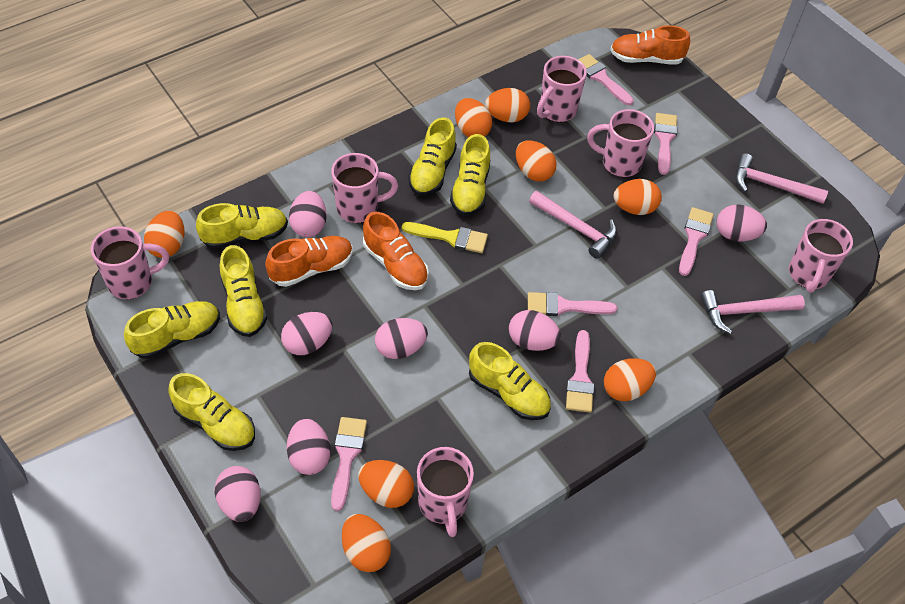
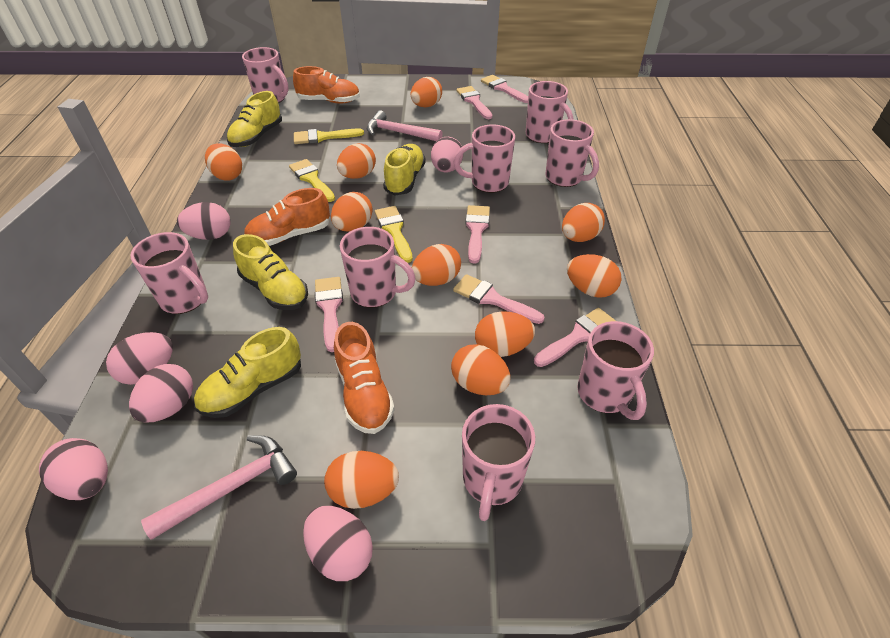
orange egg: [144,211,185,258] [342,514,391,572] [358,460,414,508] [455,98,492,137] [485,88,530,122] [516,140,556,182] [604,358,656,401] [614,179,662,215] = 8 -> [205,143,242,181] [324,451,399,509] [331,192,372,231] [337,143,376,179] [411,77,442,108] [412,244,461,286] [451,344,510,395] [475,311,535,357] [562,203,605,242] [567,254,621,298] = 10
pink egg: [215,466,261,522] [281,312,332,355] [287,418,331,475] [289,191,327,237] [375,318,428,359] [509,310,561,351] [717,204,767,242] = 7 -> [39,438,108,500] [106,332,173,385] [129,364,193,423] [177,202,230,240] [303,506,373,581] [431,137,463,173] = 6
pink hammer: [529,191,617,259] [700,290,805,334] [735,153,828,204] = 3 -> [141,435,297,540] [367,110,443,141] = 2
pink mug: [91,226,169,299] [331,153,398,223] [417,447,474,537] [537,56,587,122] [587,109,654,177] [789,219,853,293] = 6 -> [130,232,208,314] [242,47,289,103] [340,227,416,308] [453,124,515,193] [462,404,535,521] [526,81,574,143] [546,119,599,187] [577,321,654,420] = 8
yellow brush: [402,222,488,253] = 1 -> [289,159,335,202] [294,128,364,144] [375,206,413,263] = 3
yellow shoe: [124,301,220,359] [168,373,255,451] [196,203,288,249] [220,245,267,337] [408,117,457,196] [450,134,490,216] [469,342,551,420] = 7 -> [194,327,301,418] [227,91,282,147] [233,234,308,310] [383,144,426,195] = 4

